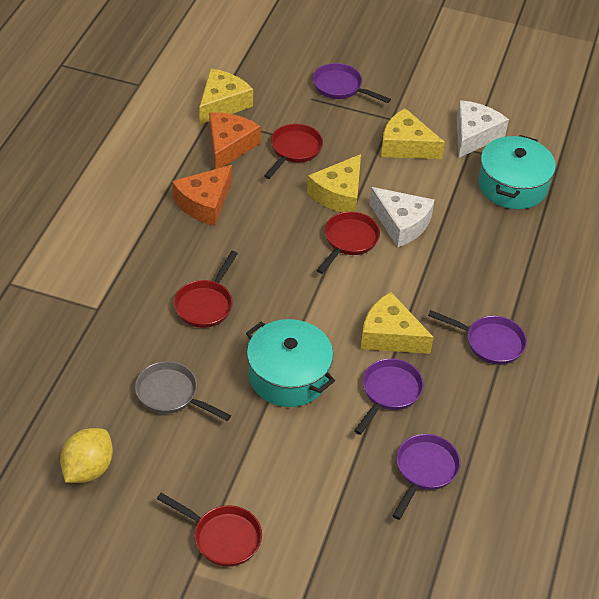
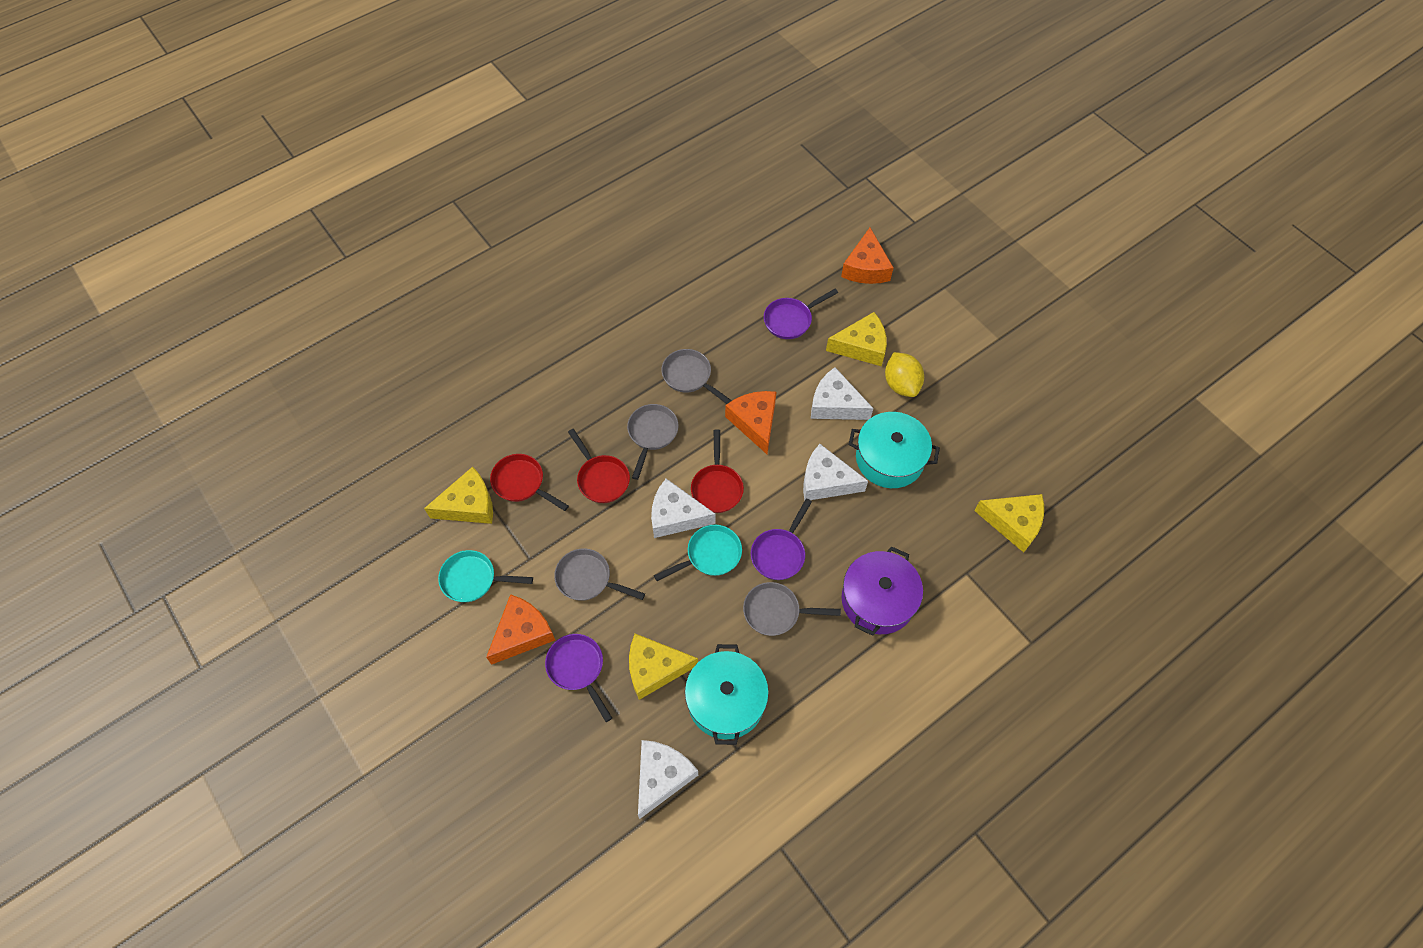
grey pan: [135,361,231,421] = 1 -> [554,548,645,601] [627,404,678,480] [661,349,732,404] [743,582,841,636] = 4
orange cheese: [172,165,232,226] [209,113,261,169] = 2 -> [486,594,555,665] [725,391,777,454] [841,228,894,284] = 3
purple pan: [313,63,391,103] [354,358,424,435] [392,434,461,520] [428,310,527,365] = 4 -> [545,634,612,722] [751,498,812,580] [764,289,838,339] = 3
purple pot: none = 0 -> [841,546,923,636] = 1
red pan: [157,493,262,567] [174,251,238,328] [264,123,323,179] [317,211,380,274] = 4 -> [490,454,569,511] [568,429,630,503] [691,429,744,513] = 3
turquoise pan: none = 0 -> [438,550,533,602] [654,525,742,581] = 2
white cheese: [369,187,435,247] [457,100,509,158] = 2 -> [638,740,698,819] [651,479,716,538] [803,444,868,501] [811,367,873,420] = 4

